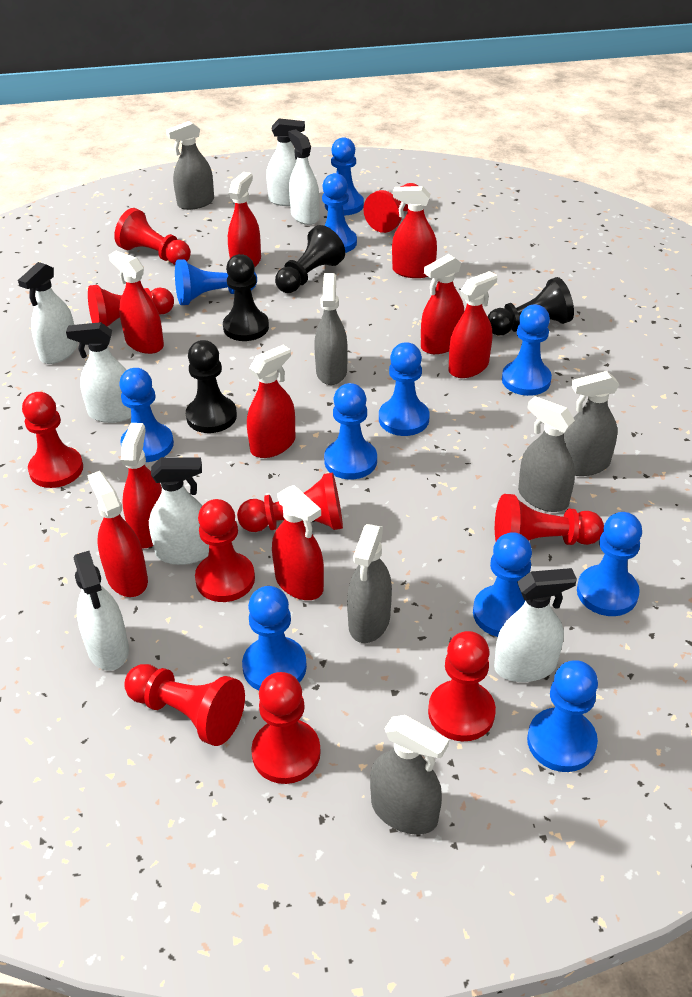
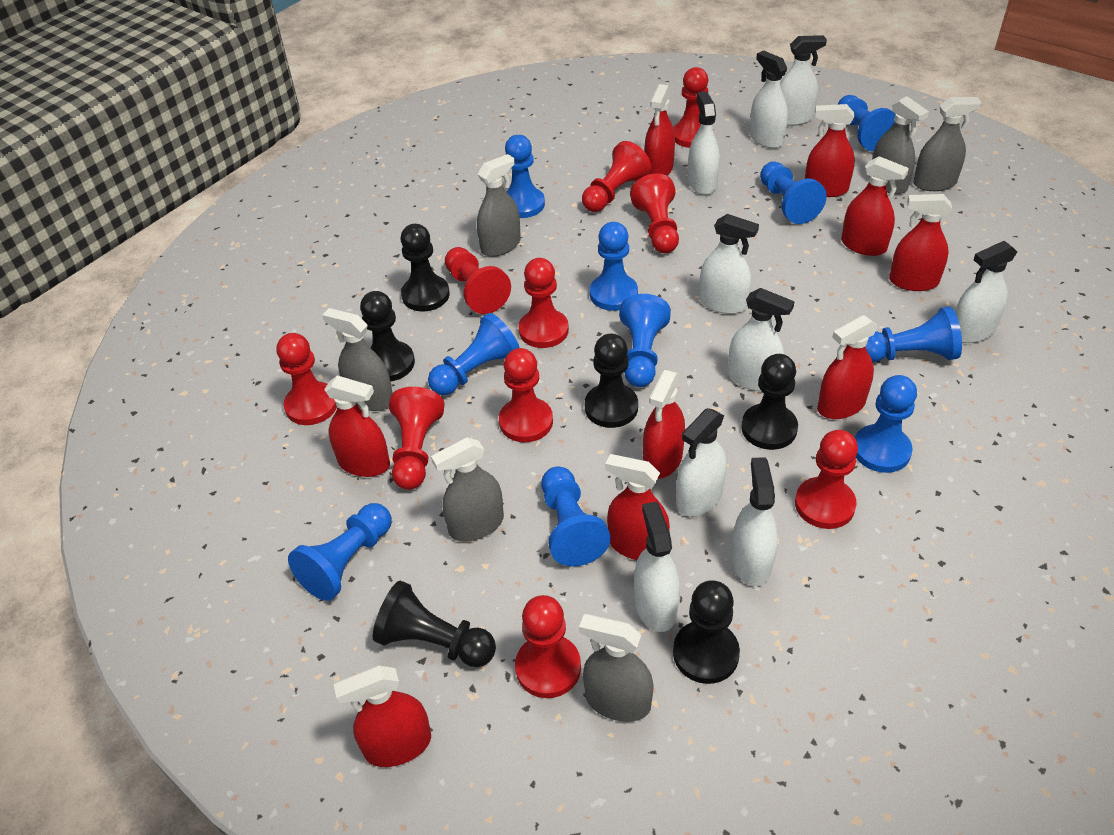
black pawn: [186,340,237,433] [223,254,269,341] [275,225,345,293] [488,277,574,336] = 4 -> [360,291,415,381] [373,581,496,667] [400,224,450,311] [585,334,638,428] [673,580,740,684] [741,354,798,450] = 6
blue pawn: [119,368,174,462] [175,259,257,305] [242,586,307,691] [322,173,357,253] [324,383,377,479] [325,137,364,215] [379,342,430,436] [473,532,532,637] [502,305,552,396] [527,660,598,772] [577,512,642,616] = 11 -> [288,503,392,601] [428,313,520,395] [505,135,545,218] [541,467,611,566] [590,222,638,311] [619,294,671,387] [760,162,827,224] [838,95,895,151] [855,375,917,473] [865,307,962,362] = 10
white spray bottle: [18,262,78,364] [66,322,131,423] [73,551,129,671] [149,457,209,565] [266,118,305,206] [288,129,320,225] [494,568,577,682] = 7 -> [634,502,680,632] [676,408,727,516] [688,92,720,195] [699,214,759,314] [728,288,795,391] [731,457,778,586] [749,51,788,148] [780,35,827,126] [955,241,1017,343] = 9

